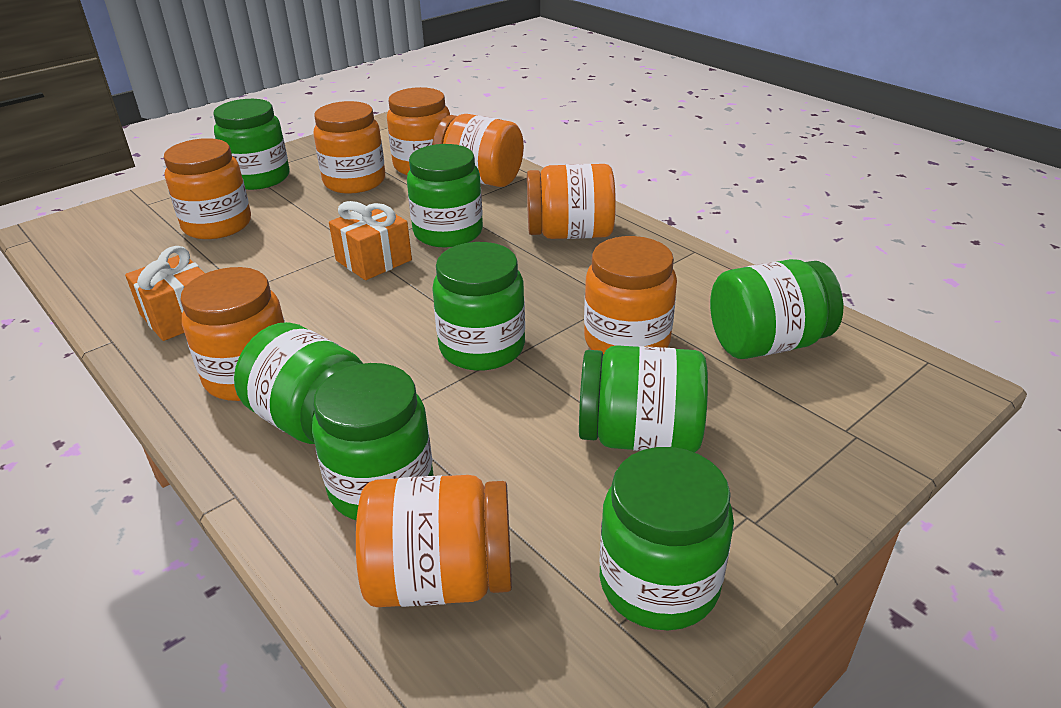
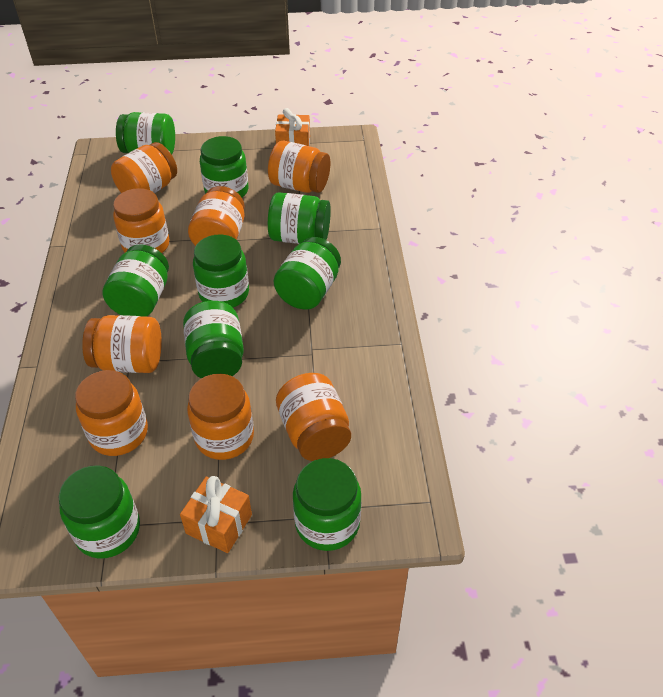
green jar: [213,99,290,190] [234,322,363,444] [312,363,434,520] [407,144,483,248] [432,242,525,371] [579,345,708,453] [600,447,734,630] [710,259,844,359] = 8 -> [59,465,140,559] [102,244,169,317] [116,112,175,154] [183,301,244,378] [193,234,249,307] [200,136,249,197] [268,192,331,244] [274,237,341,310] [293,458,361,551] = 9

